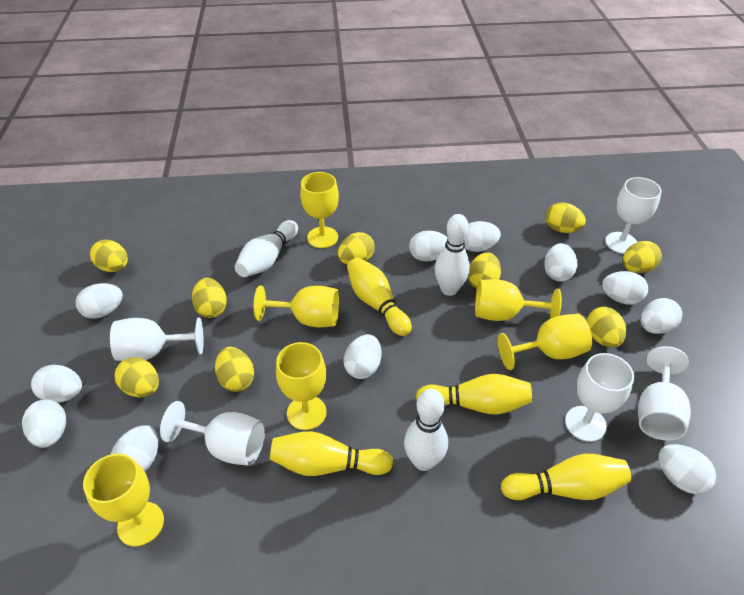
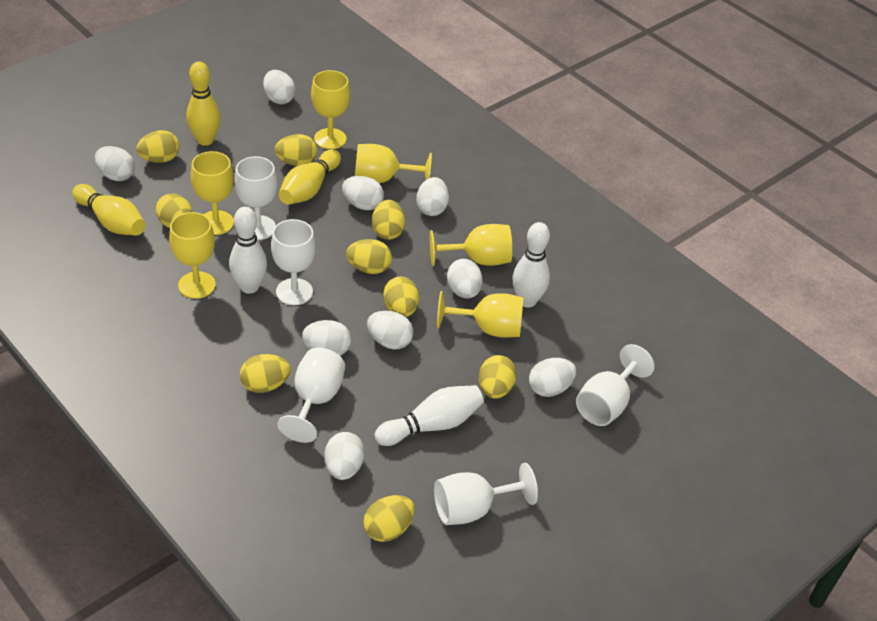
white egg: [22,400,66,448] [31,365,82,403] [76,283,123,319] [110,425,158,471] [343,334,381,379] [409,230,448,262] [464,221,501,252] [544,243,577,282] [602,271,648,305] [640,298,682,334] [659,444,716,494] = 11 -> [94,146,135,181] [263,70,295,104] [302,320,351,356] [324,432,365,480] [342,176,384,210] [367,311,413,349] [416,177,449,216] [447,259,483,298] [529,358,576,397] = 9
yellow bowling pin: [270,431,393,476] [347,257,412,336] [416,374,532,415] [501,454,631,500] = 4 -> [72,184,146,236] [186,61,220,146] [279,149,341,205] = 3

